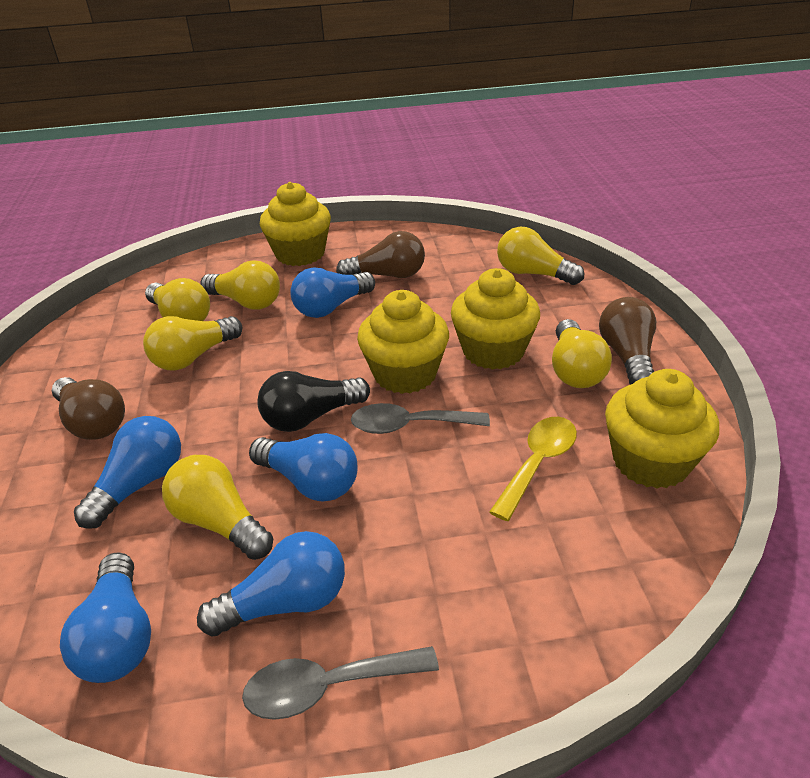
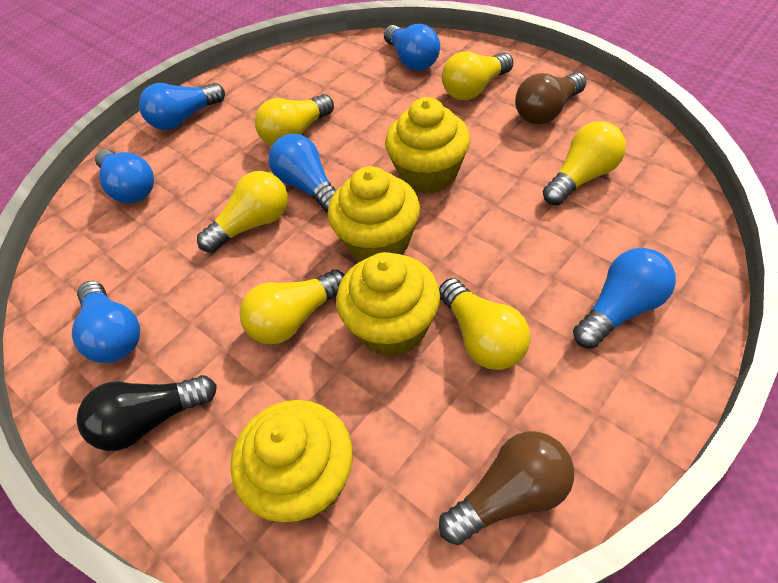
blue light bulb: [60,552,151,683] [74,416,181,529] [197,531,345,636] [249,433,358,501] [290,267,375,318] = 5 -> [72,281,140,363] [95,149,154,203] [139,83,225,130] [269,134,337,213] [384,24,440,71] [573,248,676,349] = 6
brown light bulb: [52,377,125,440] [336,231,425,278] [599,297,656,385] = 3 -> [439,432,574,545] [515,72,586,124] = 2
grey spoon: [242,646,439,720] [351,403,490,434] = 2 -> none = 0
yellow spoon: [489,417,577,521] = 1 -> none = 0

